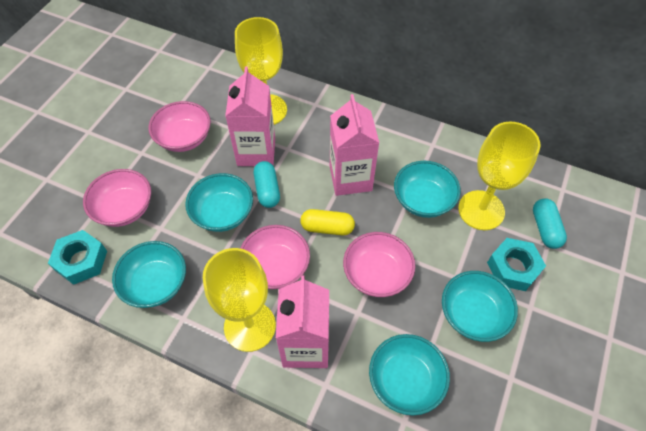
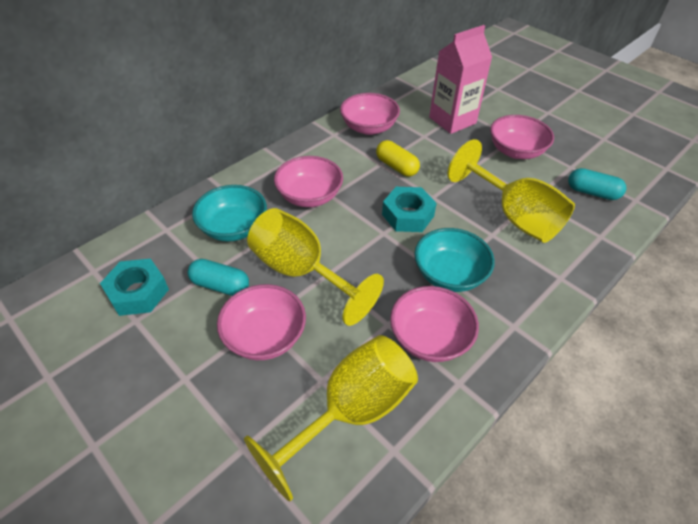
pink bowl: [83,169,151,227] [149,101,211,152] [240,225,310,289] [343,232,415,297] = 4 -> [217,284,306,360] [274,156,343,207] [340,93,400,135] [390,286,479,362] [490,115,554,159] = 5
pink carton: [225,66,275,166] [276,276,329,368] [330,94,379,196] = 3 -> [429,25,492,134] = 1
turquoise bowl: [112,241,186,308] [185,173,253,232] [369,334,450,416] [394,161,461,218] [442,271,518,342] = 5 -> [192,185,267,242] [415,228,495,292] = 2

